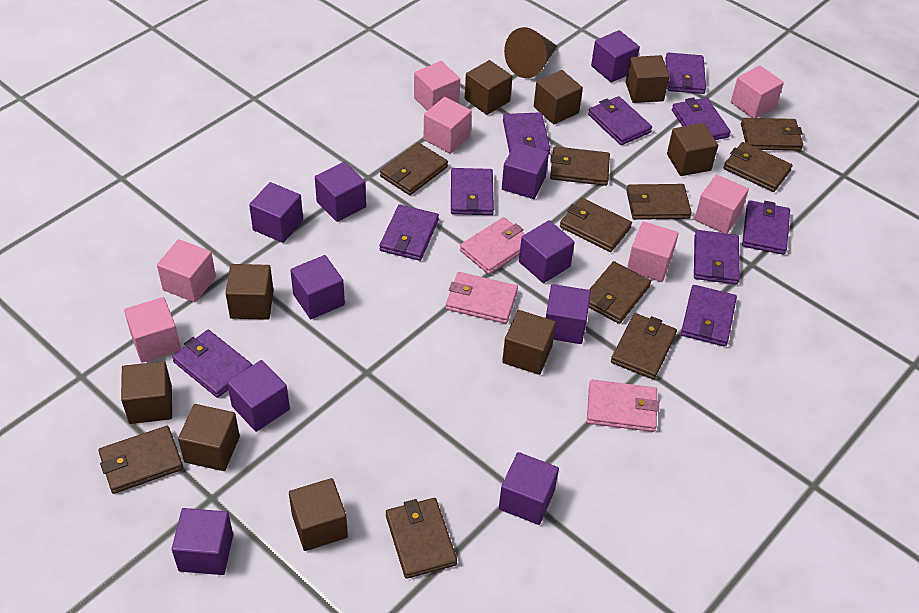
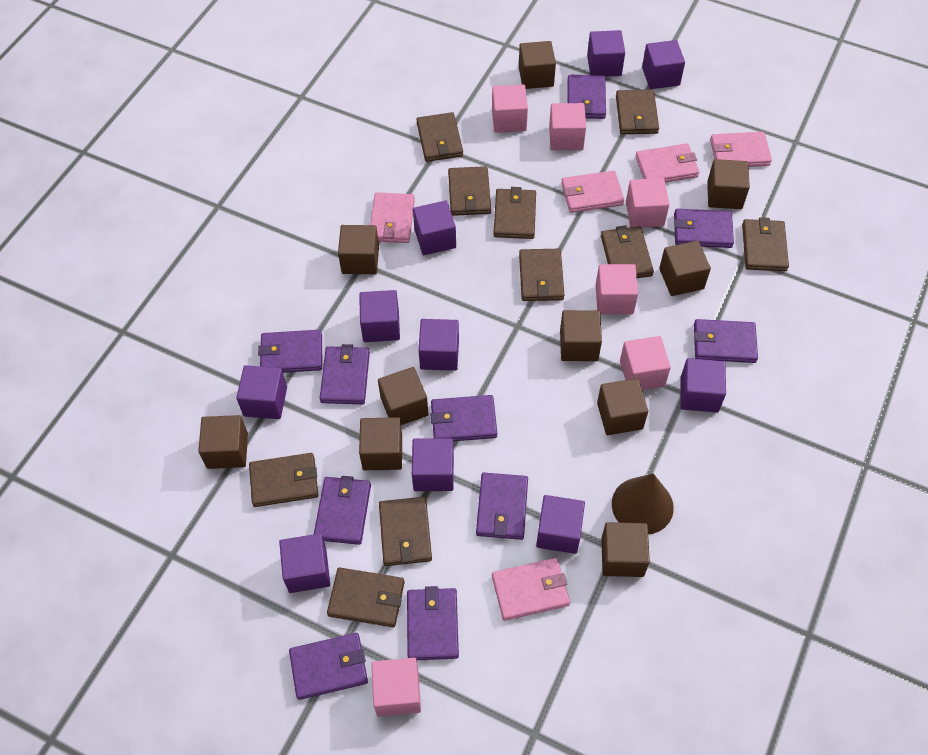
brown cube: [121,361,172,424] [178,404,240,471] [226,264,274,320] [289,478,348,551] [465,60,512,115] [502,310,556,375] [534,70,583,125] [626,55,670,103] [667,123,718,176] = 9 -> [198,415,248,469] [338,225,379,274] [359,417,402,470] [378,367,429,425] [519,41,556,89] [560,310,602,361] [597,378,648,435] [601,522,650,577] [659,241,711,296] [707,159,750,209] = 10
pink cube: [124,297,181,363] [157,239,216,303] [414,61,460,111] [423,97,472,154] [627,221,679,282] [694,175,749,234] [731,65,784,118] = 7 -> [371,658,421,717] [492,84,528,133] [549,103,586,150] [595,264,638,314] [620,336,671,390] [626,178,670,228] = 6
pink wallet: [446,272,518,324] [460,217,525,274] [587,380,659,432] = 3 -> [370,192,415,243] [492,558,570,621] [561,171,624,213] [635,143,699,183] [710,132,772,167] = 5

